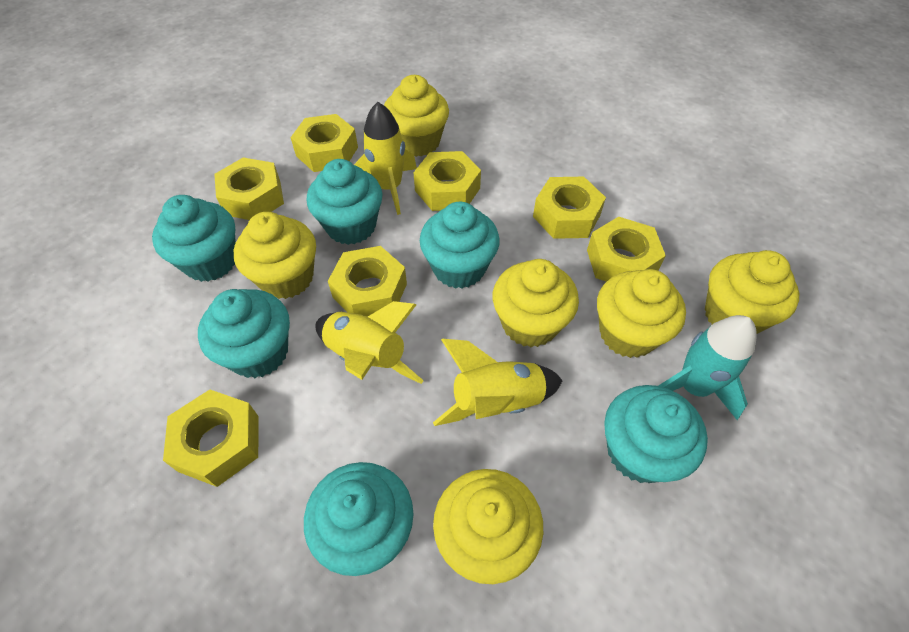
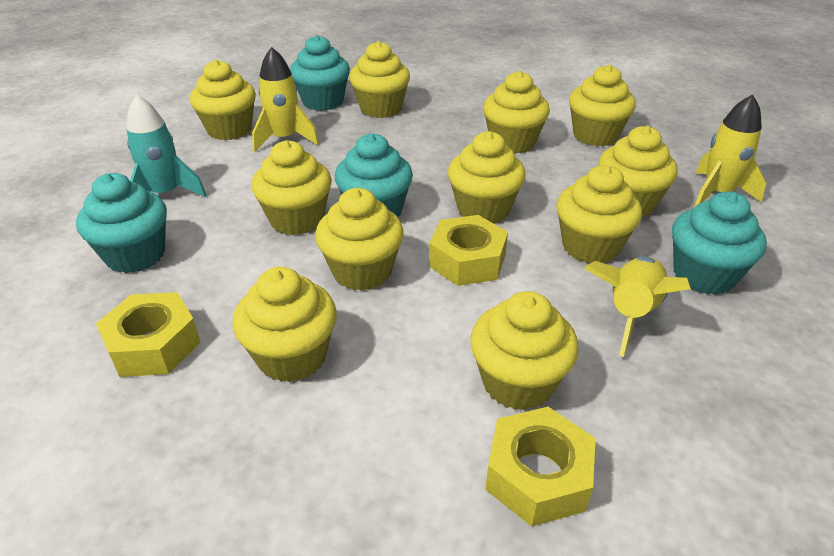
turquoise cupcake: [152,195,236,282] [198,289,290,378] [304,462,413,576] [307,159,383,245] [420,201,500,289] [604,385,708,483] = 6 -> [76,173,167,273] [290,35,350,111] [335,133,413,217] [672,191,767,295] = 4
yellow cupcake: [234,212,316,299] [384,75,449,157] [433,469,543,584] [493,259,579,347] [597,269,686,358] [705,250,799,334] = 6 -> [190,60,256,140] [232,267,337,382] [251,140,332,235] [315,188,404,291] [349,41,410,118] [448,131,526,224] [470,291,579,411] [483,71,550,154] [556,165,642,263] [569,65,636,146] [598,126,678,217] = 11
yellow nut: [163,389,259,487] [214,157,284,220] [290,114,358,172] [328,246,407,316] [413,151,481,211] [533,177,606,239] [587,217,666,282] = 7 -> [96,292,201,377] [429,215,508,286] [485,407,596,527] = 3

